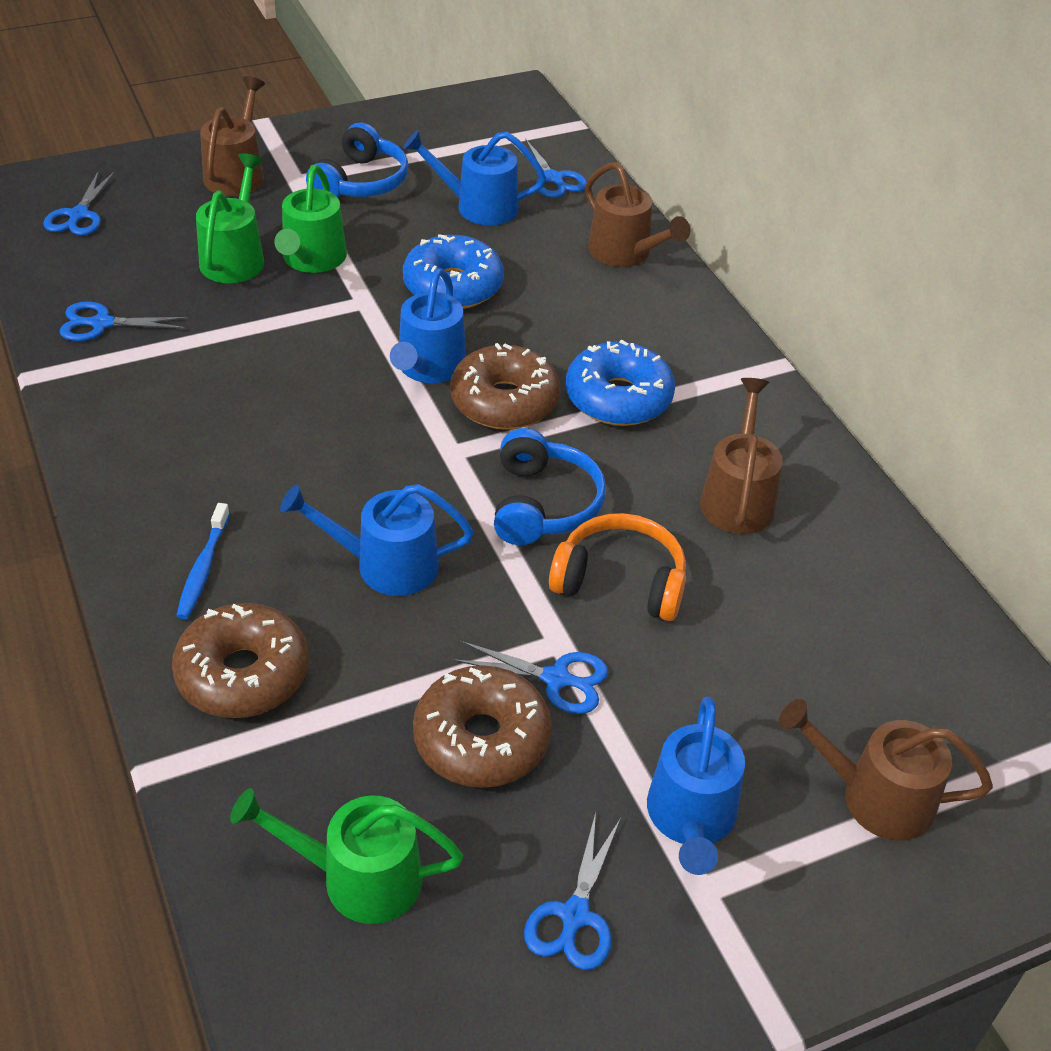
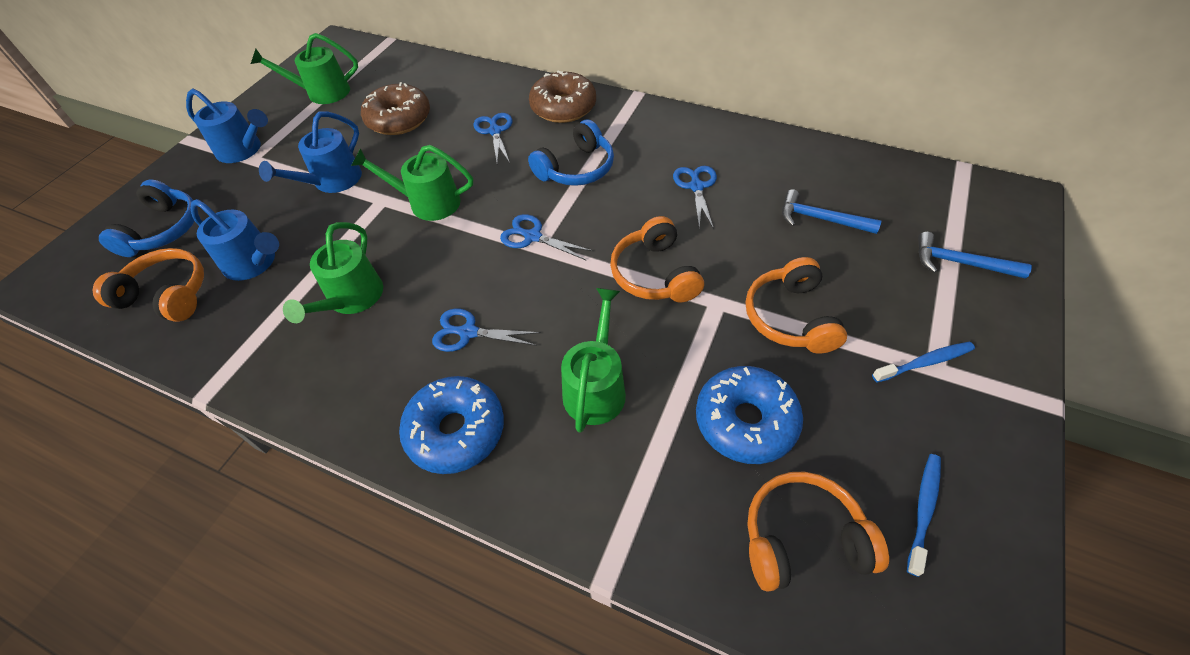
blue hammer: none = 0 -> [782,189,881,234] [918,232,1032,279] = 2
blue scissors: [44,171,114,236] [59,301,188,341] [453,641,608,714] [511,138,587,198] [524,813,621,970] = 5 -> [432,309,541,352] [474,113,512,163] [500,214,593,261] [673,166,717,229] = 4
blue toothbrush: [176,503,230,619] = 1 -> [872,342,975,382] [907,454,941,577] = 2
blue watering can: [280,484,474,596] [390,268,466,383] [403,130,546,225] [647,697,745,875] = 4 -> [186,89,268,163] [190,199,279,281] [259,111,362,193] = 3
brown donut: [172,603,309,718] [413,665,552,788] [450,343,560,430] = 3 -> [361,82,430,135] [529,71,596,123] = 2
brown watering can: [200,76,265,196] [585,162,690,267] [700,378,783,534] [779,699,993,841] = 4 -> none = 0
green watering can: [196,153,264,283] [230,788,463,924] [274,165,347,273] = 3 -> [251,33,358,104] [283,222,383,323] [351,145,473,221] [561,288,626,433] = 4
orange headphones: [549,513,686,621] = 1 -> [92,248,204,322] [610,216,704,302] [746,257,847,354] [747,472,889,592] = 4

